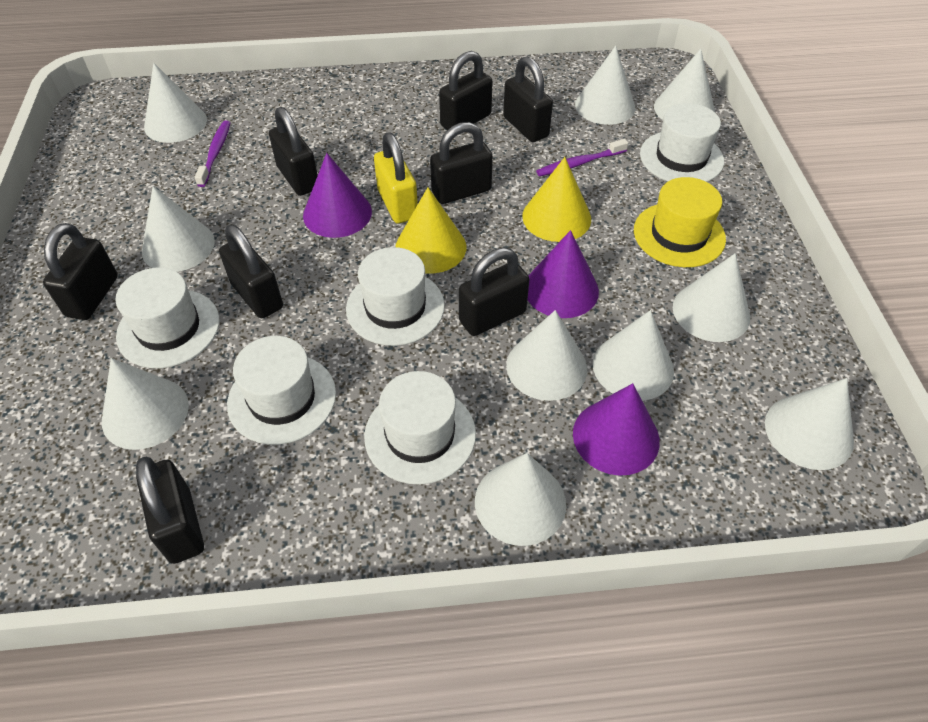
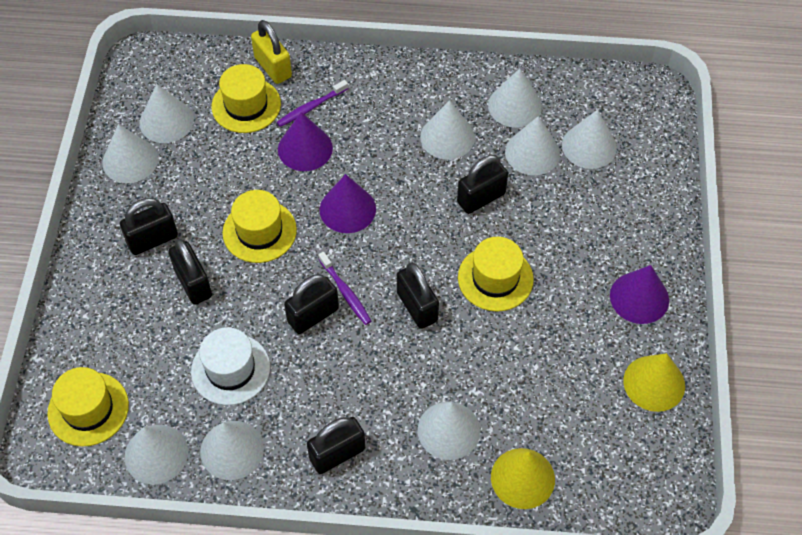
black padlock: [43,223,118,320] [136,457,204,564] [219,225,283,318] [269,107,318,196] [430,122,493,204] [439,51,493,130] [459,248,530,336] [503,56,553,142] = 8 -> [120,198,178,255] [169,239,212,305] [284,274,339,334] [307,417,365,474] [397,263,439,329] [457,155,508,214] = 6
white cone: [102,358,189,450] [142,186,215,272] [144,63,207,143] [475,453,566,546] [506,310,587,401] [575,46,635,125] [593,310,674,401] [654,49,715,120] [673,253,750,342] [765,378,854,470] = 10 -> [102,124,158,183] [124,425,188,484] [140,84,194,143] [200,421,264,480] [417,402,480,460] [420,100,475,160] [488,68,542,128] [505,116,560,175] [562,110,617,169] = 9
white hat: [115,268,220,368] [227,336,336,445] [346,247,445,346] [364,371,476,485] [640,103,724,182] = 5 -> [191,327,270,405] = 1
yellow hat: [634,177,726,267] = 1 -> [47,367,129,447] [211,64,281,133] [222,190,297,263] [458,237,534,312] = 4

